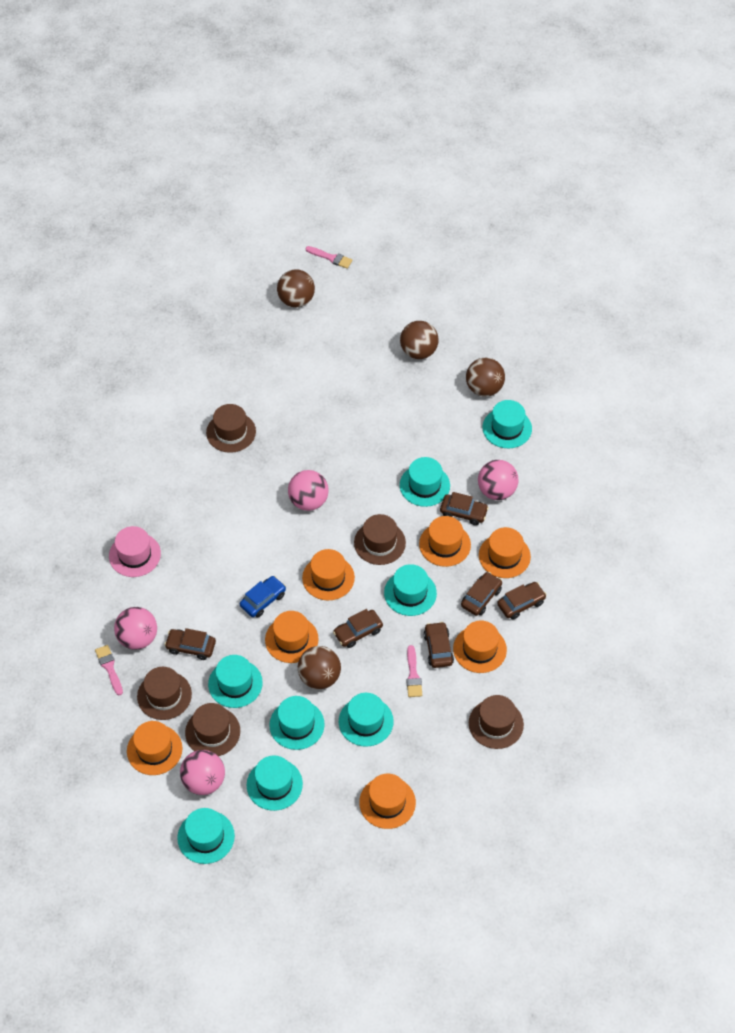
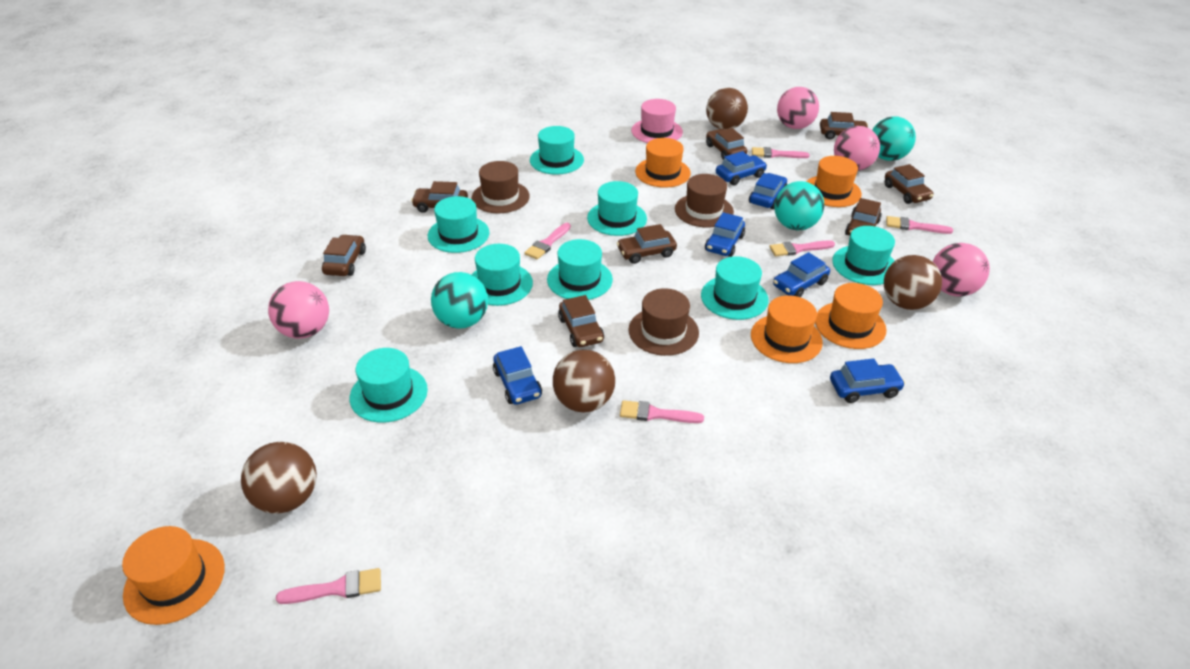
blue car: [240,576,286,617] = 1 -> [493,346,542,405] [705,212,745,257] [716,151,767,185] [749,173,787,209] [773,252,830,297] [830,358,905,403] = 6
brown car: [164,628,216,660] [333,609,383,648] [423,622,454,668] [440,492,489,525] [461,572,502,616] [497,582,547,619] = 6 -> [322,234,366,276] [411,181,468,213] [558,295,604,347] [617,224,677,264] [706,128,747,160] [820,112,868,139] [845,198,882,236] [885,164,933,204] = 8
brown hat: [137,667,192,720] [185,703,240,756] [206,404,256,453] [354,514,406,565] [469,695,524,749] = 5 -> [472,161,530,213] [628,288,699,356] [675,174,734,227] = 3
orange hat: [127,721,182,775] [265,611,319,663] [302,549,355,600] [359,774,416,829] [419,516,471,567] [453,621,507,673] [479,527,531,578] = 7 -> [122,526,225,625] [635,138,691,188] [751,295,823,363] [806,156,862,207] [815,283,887,349] = 5
pink brush: [95,645,123,696] [306,246,353,269] [406,645,422,697] = 3 -> [276,568,381,604] [524,223,571,260] [620,400,704,423] [752,147,810,158] [769,240,835,256] [886,216,953,234] = 6
turquoise ball: none = 0 -> [431,272,488,329] [774,181,824,230] [872,116,916,161] = 3

